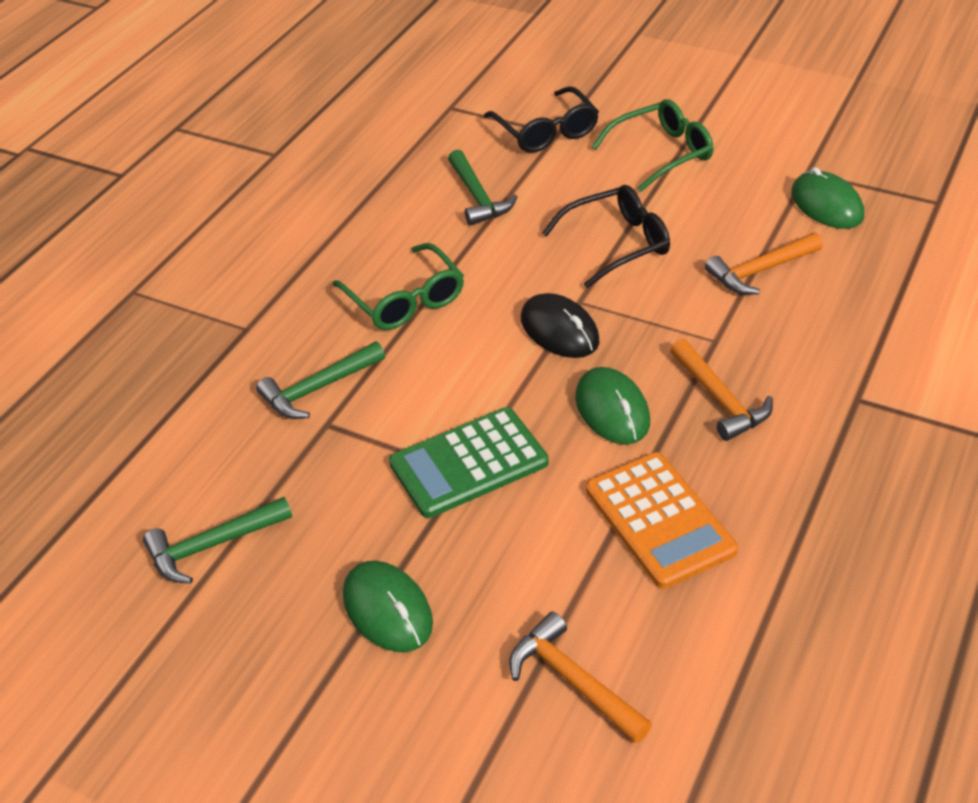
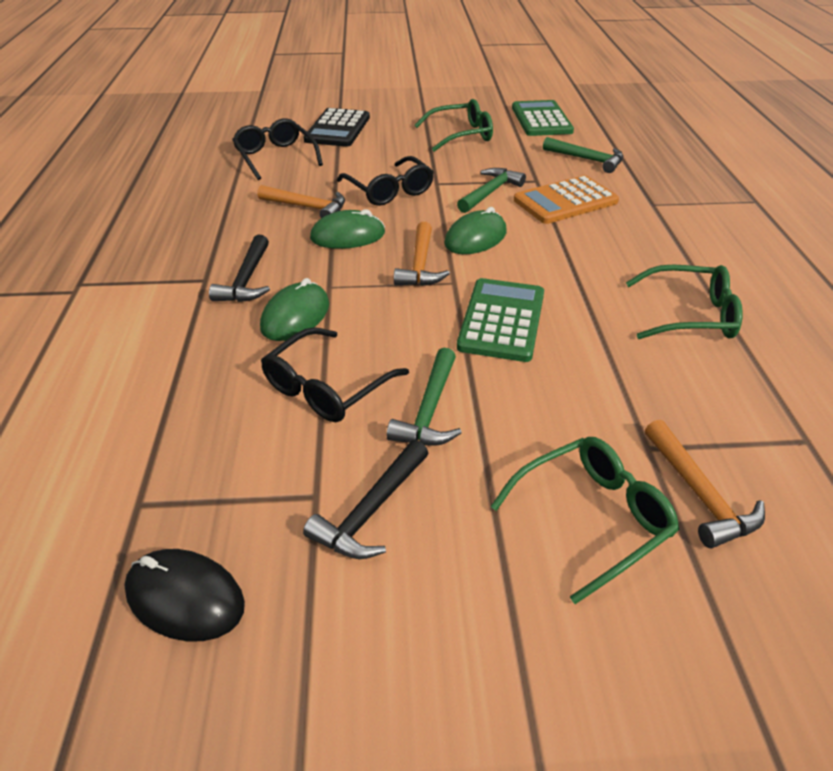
black calculator: none = 0 -> [304,108,370,147] = 1
black glasses: [484,86,599,153] [542,185,670,288] = 2 -> [232,118,323,180] [261,327,409,422] [337,156,434,206] = 3
black hammer: none = 0 -> [209,235,270,302] [303,440,428,559] = 2
green calculator: [389,407,549,518] = 1 -> [457,278,544,362] [512,100,574,136] = 2
green glasses: [332,243,464,330] [592,99,713,192] = 2 -> [415,99,493,152] [490,437,680,604] [626,265,743,339] = 3

